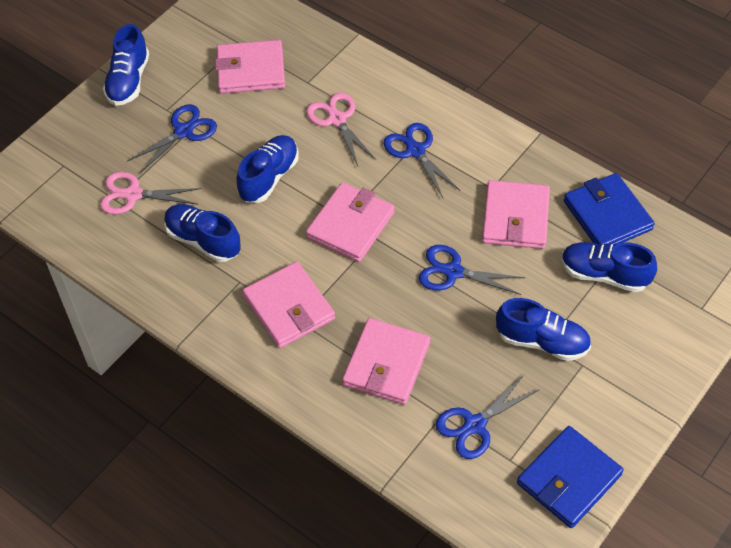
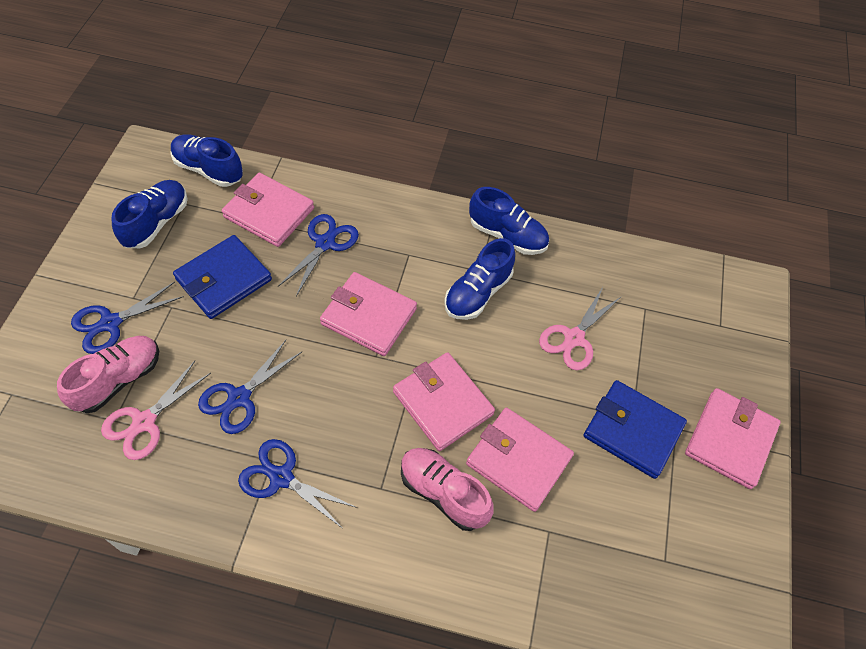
blue shoe: [103,24,149,106] [164,204,241,262] [237,135,299,203] [496,298,591,361] [561,242,657,292] = 5 -> [111,180,188,248] [170,134,243,187] [444,238,515,320] [469,187,549,255] = 4
pink shoe: none = 0 -> [57,336,159,413] [401,448,494,531] = 2

